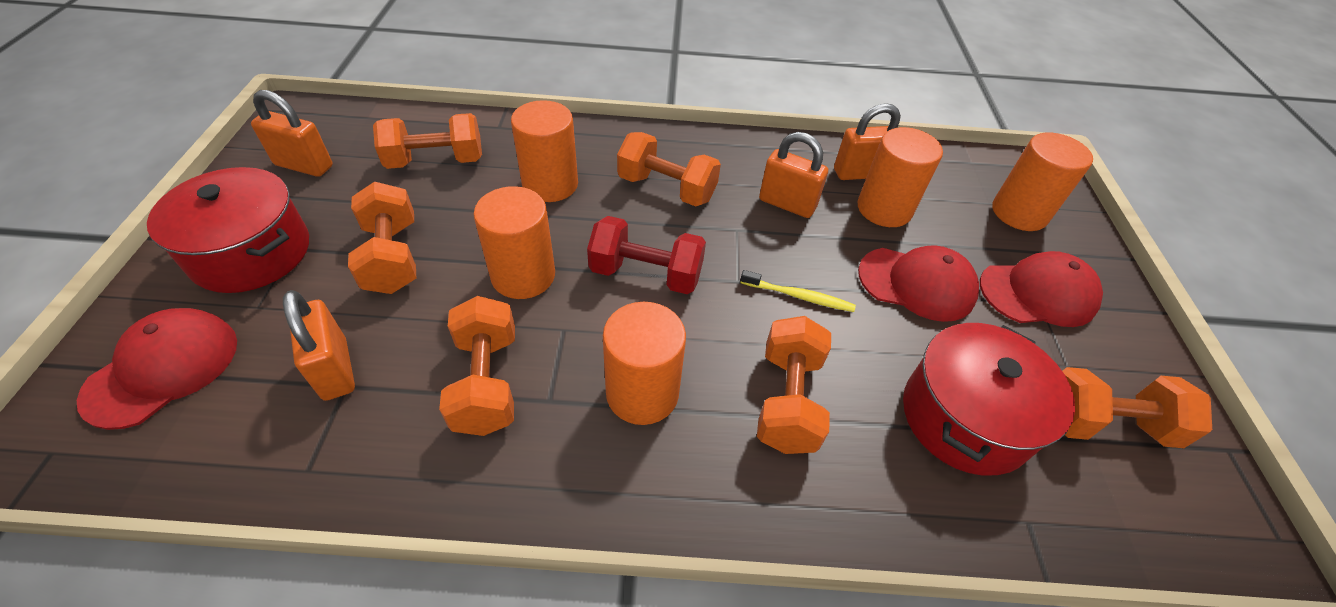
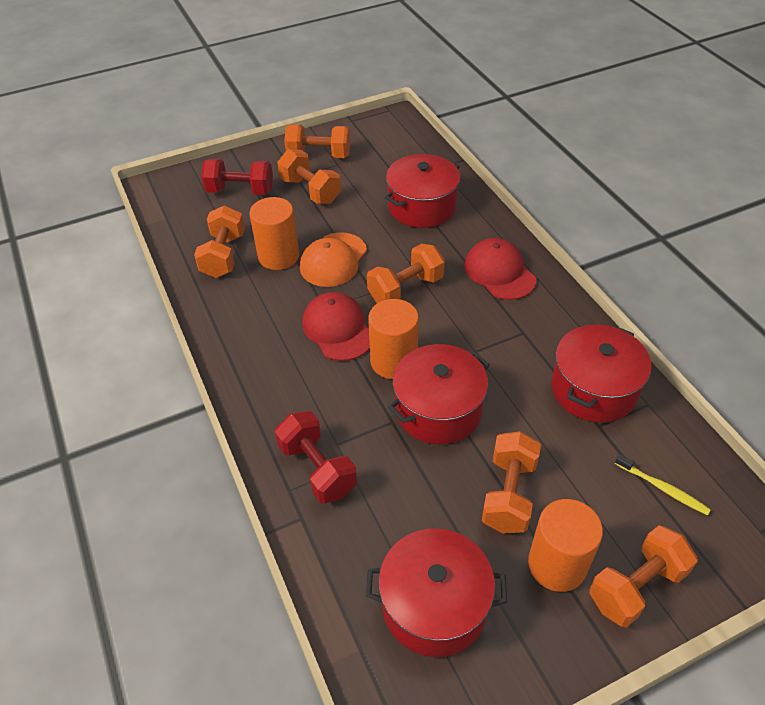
orange cap: none = 0 -> [300,233,367,287] = 1
orange cylinder: [474,186,555,299] [511,100,578,202] [603,302,686,425] [857,127,943,227] [992,132,1093,231] = 5 -> [249,197,299,270] [368,299,419,379] [528,499,603,592] = 3
orange padlock: [251,90,333,177] [283,290,355,401] [759,132,828,218] [834,103,901,180] = 4 -> none = 0
red cap: [77,308,237,430] [858,245,979,322] [980,251,1103,327] = 3 -> [302,292,370,361] [464,238,536,300] = 2
red dumbbell: [587,216,706,294] = 1 -> [201,159,273,195] [275,411,357,503] = 2
red pot: [147,167,309,293] [903,323,1075,475] = 2 -> [366,528,507,657] [384,154,460,228] [388,344,490,444] [551,325,652,423] = 4

